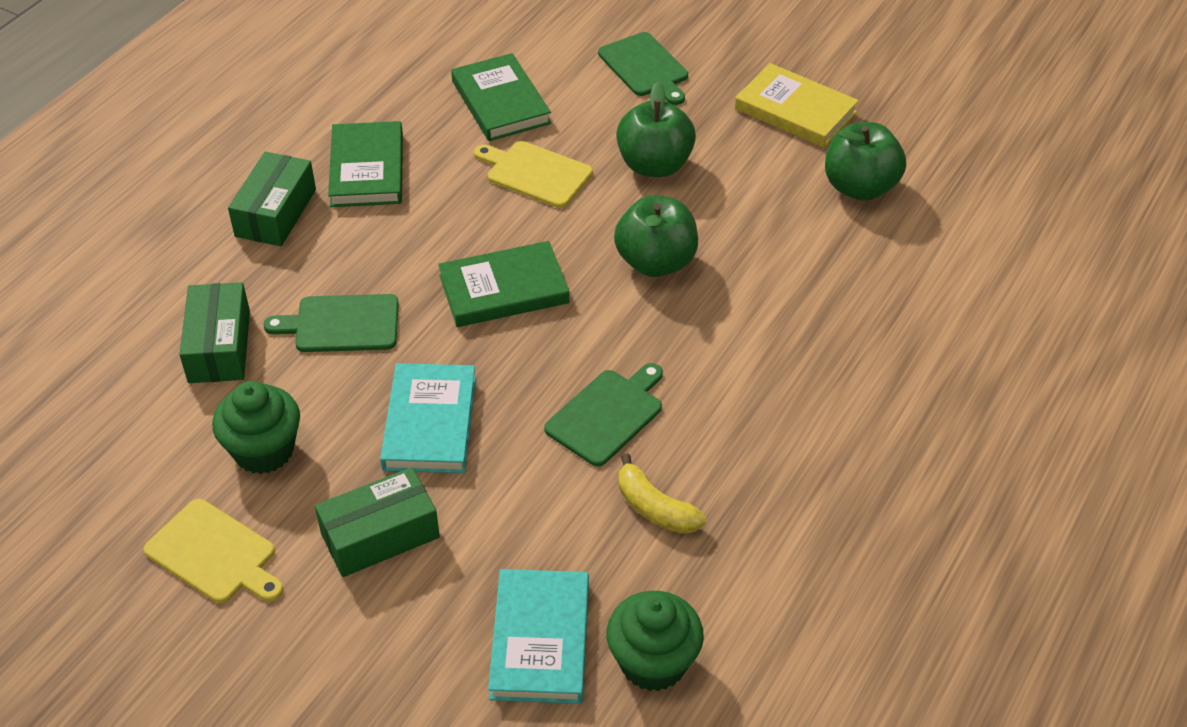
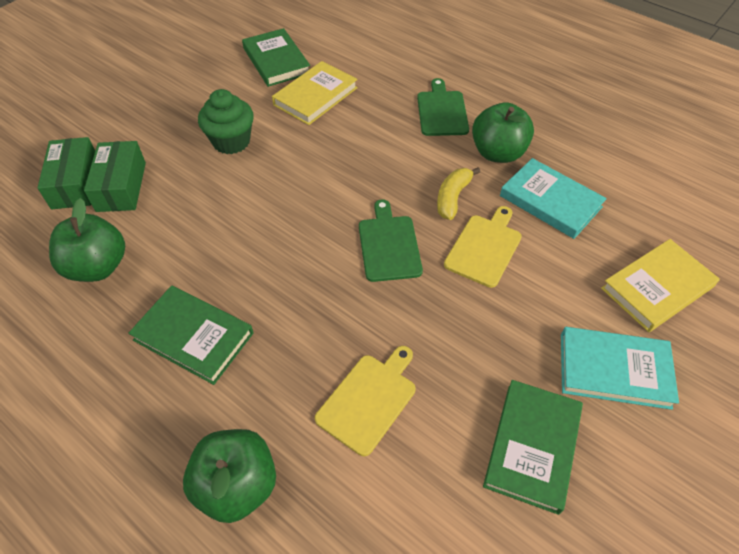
green box: [179,282,250,383] [228,152,316,246] [315,467,440,577] = 3 -> [37,137,95,209] [84,141,146,212] = 2
green cupcake: [212,381,300,474] [607,591,704,691] = 2 -> [198,89,254,154] = 1
green cutting board: [264,294,399,352] [544,363,663,467] [598,32,688,105] = 3 -> [359,199,423,282] [417,78,469,136] = 2
yellow book: [735,63,859,148] = 1 -> [272,61,358,125] [601,239,720,332] = 2

